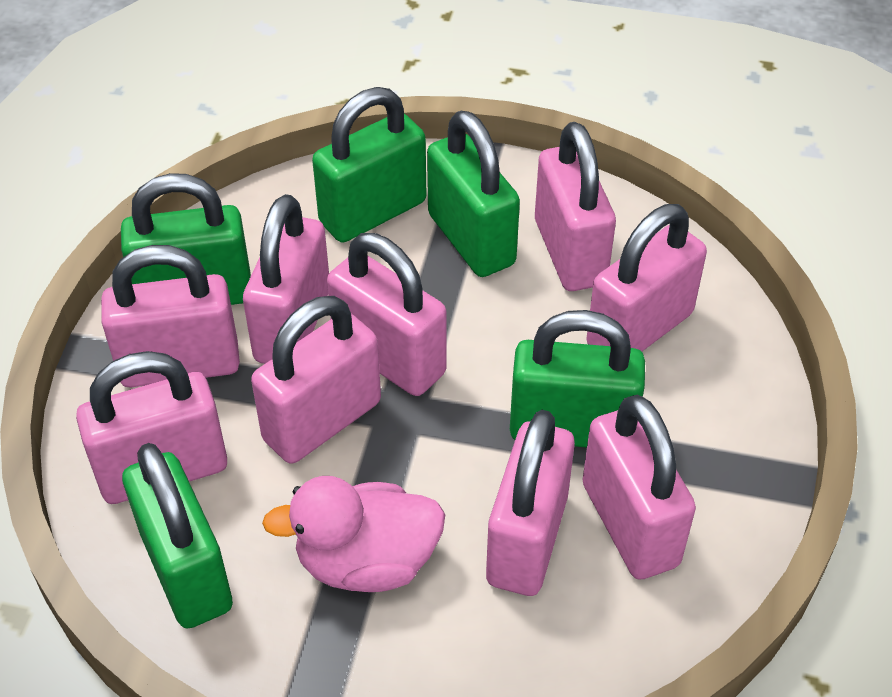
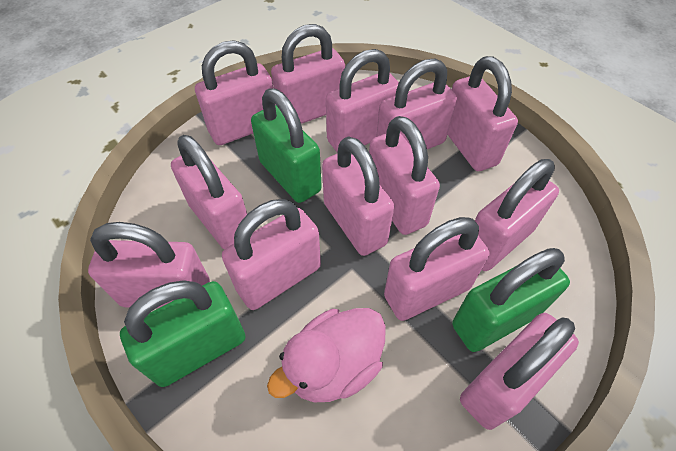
green padlock: [121,173,251,305] [122,443,233,629] [312,87,426,243] [427,111,520,277] [510,310,645,448] = 5 -> [120,280,246,387] [251,88,322,203] [452,248,570,352] = 3
pink padlock: [76,351,227,504] [101,245,240,387] [243,194,329,364] [251,296,381,464] [327,233,447,396] [486,410,575,596] [535,122,616,291] [583,395,696,580] [586,204,707,352] = 9 -> [88,222,210,308] [171,135,247,249] [195,40,276,145] [222,199,321,310] [271,24,345,124] [322,136,394,256] [326,49,399,153] [369,116,440,235] [376,58,457,149] [384,217,489,321] [447,56,518,171] [460,313,579,430] [475,159,559,271] = 13

